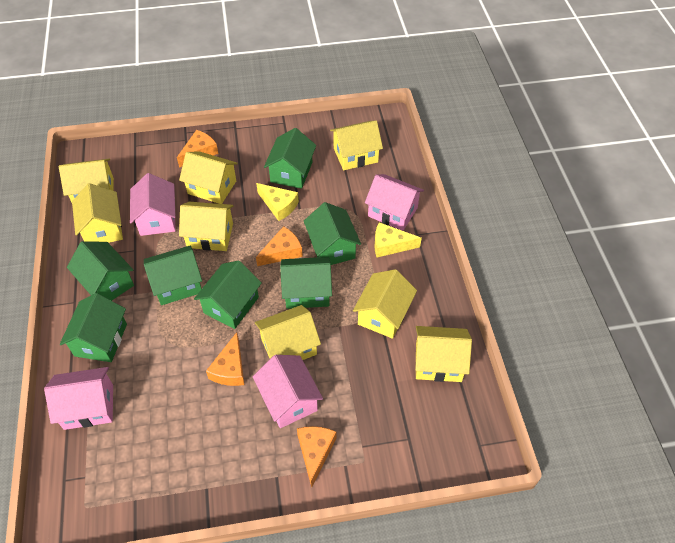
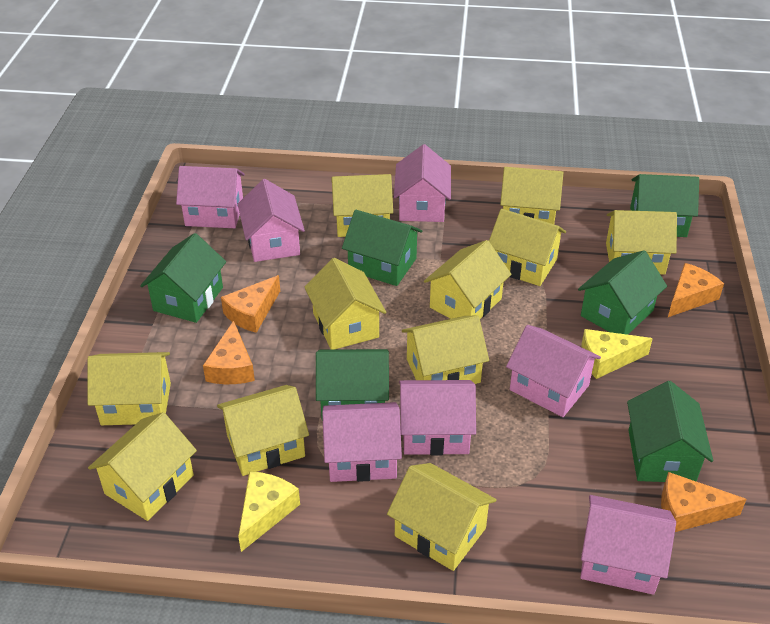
green house: [60,293,127,362] [67,241,134,301] [144,246,202,305] [194,260,262,329] [264,128,316,189] [280,257,332,309] [304,202,361,265] = 7 -> [140,233,226,323] [316,349,389,421] [342,210,422,286] [578,250,667,335] [627,381,713,482] [630,174,699,237] = 6
pink house: [44,367,113,430] [130,173,176,236] [253,355,323,428] [365,174,424,231] = 4 -> [176,166,245,228] [238,179,305,262] [322,402,402,482] [394,144,451,222] [399,380,476,456] [506,325,601,417] [580,495,676,595] = 7
yellow house: [59,159,114,203] [72,183,123,243] [179,152,238,204] [179,202,233,251] [255,305,321,360] [330,120,383,170] [353,269,417,339] [415,326,472,382] = 8 -> [87,352,171,425] [88,412,197,521] [217,385,309,476] [304,258,386,350] [332,174,393,237] [387,463,497,571] [402,315,489,384] [424,240,512,319] [489,209,566,286] [500,167,563,224] [606,210,677,274] = 11

